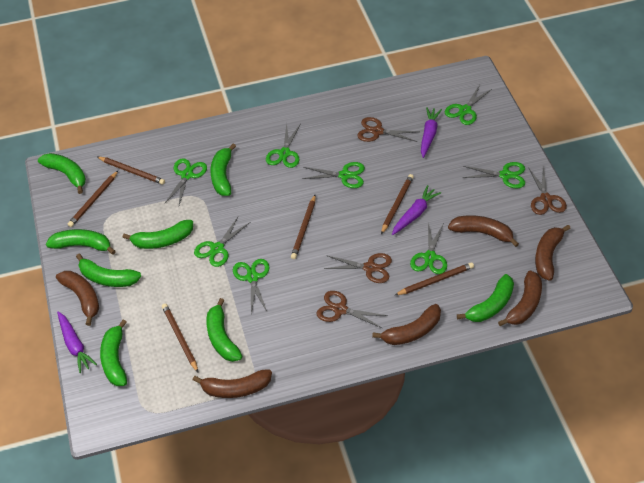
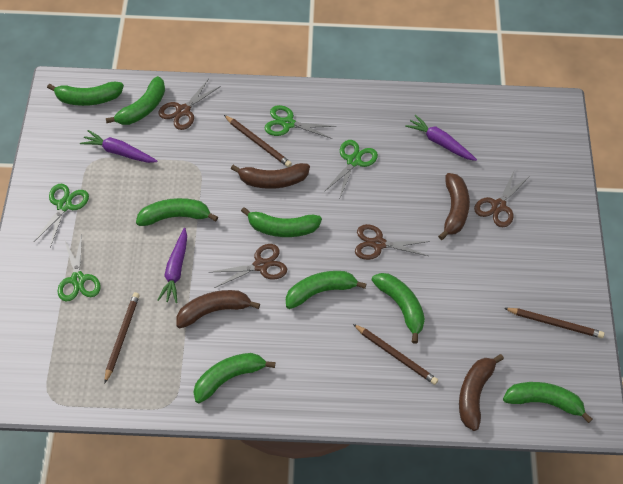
brown banana: [56,271,99,326] [193,369,272,398] [372,304,441,345] [448,215,519,247] [498,270,542,326] [535,225,571,281] = 6 -> [176,290,260,328] [231,163,310,189] [438,173,470,240] [459,354,504,431] = 4
brown pencil: [67,171,118,227] [98,157,165,185] [162,303,198,372] [291,195,316,259] [381,174,414,234] [395,262,474,295] = 6 -> [104,292,140,384] [224,115,292,167] [353,324,438,385] [504,308,604,338] = 4
green scissors: [164,158,207,205] [194,217,250,267] [233,259,269,313] [266,124,300,168] [302,162,365,188] [410,221,447,274] [445,85,492,125] [462,162,525,188] = 8 -> [34,184,89,248] [58,234,101,302] [265,105,336,139] [324,140,378,197] = 4

